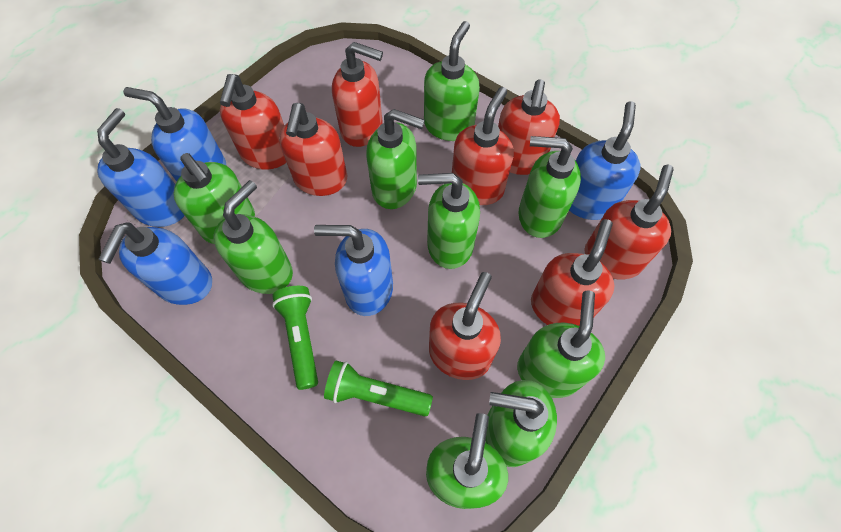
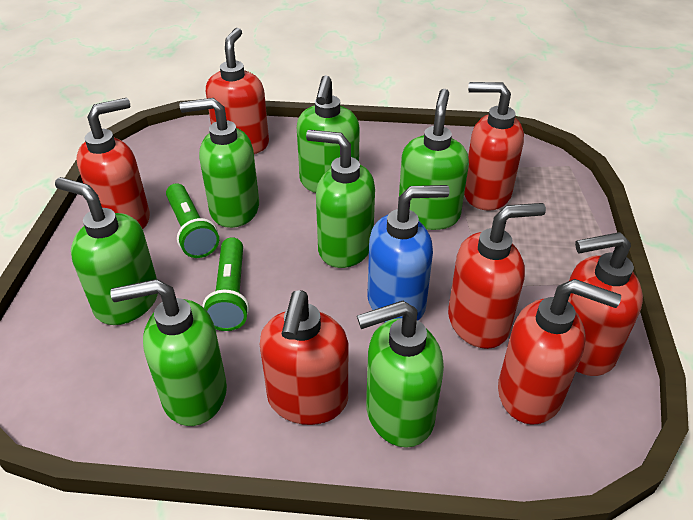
blue soap dispenser: [97,108,185,227] [98,222,212,305] [123,87,226,182] [314,225,393,316] [569,101,641,220] = 5 -> [368,185,450,322] = 1
green soap dispenser: [173,153,255,244] [214,180,293,294] [366,109,425,209] [418,173,480,269] [424,21,480,141] [426,413,508,509] [485,380,557,467] [517,290,605,398] [519,136,581,238] = 9 -> [55,177,158,325] [110,279,227,426] [179,98,259,228] [297,75,360,193] [306,130,375,268] [357,301,444,448] [399,89,469,230] = 7
red soap dispenser: [220,74,287,170] [279,103,347,196] [332,42,383,147] [429,272,501,380] [452,87,514,205] [498,79,560,175] [531,219,615,326] [584,165,674,280] = 8 -> [77,98,150,229] [206,28,269,154] [260,291,348,425] [448,203,546,349] [464,82,524,211] [498,279,621,425] [568,232,643,376] = 7

